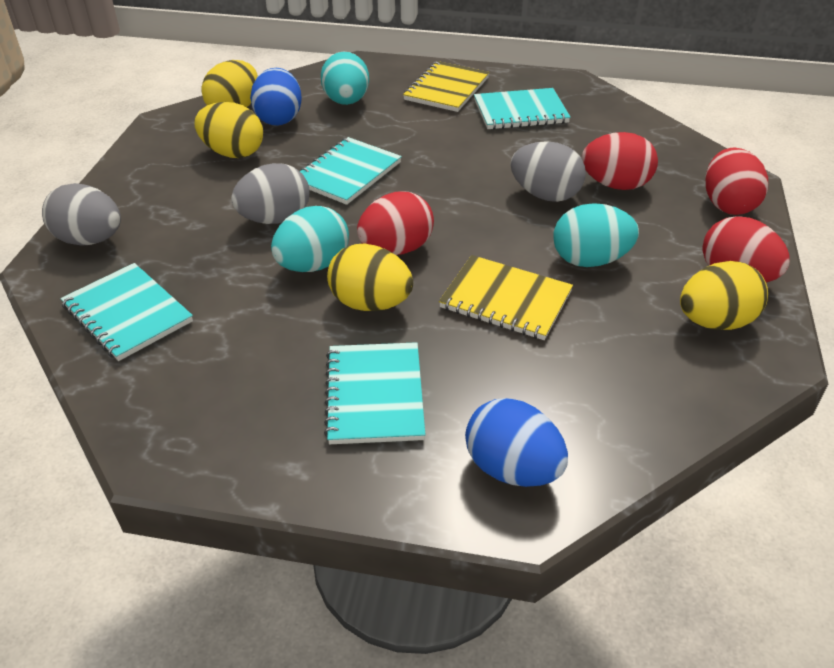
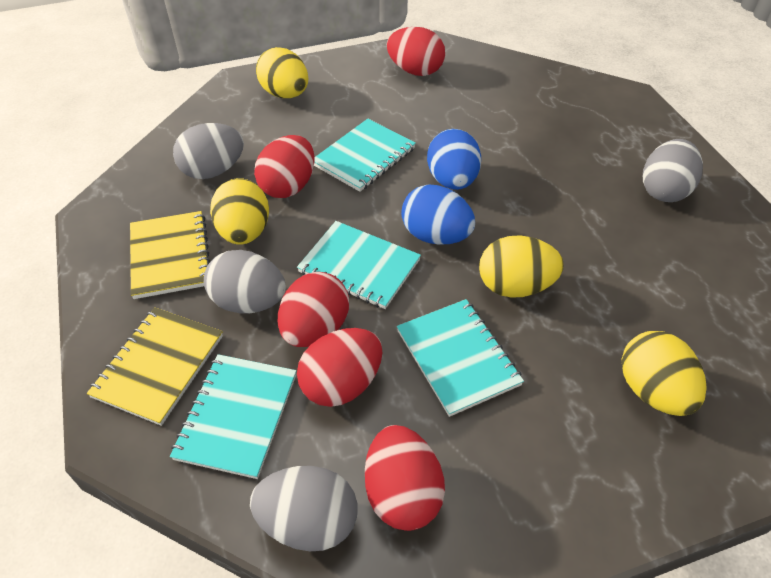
grey egg: [42,183,121,246] [231,163,310,224] [510,141,586,202] = 3 -> [173,123,244,179] [204,250,286,313] [250,466,358,551] [643,139,703,202] = 4
red egg: [357,192,434,255] [582,132,658,190] [702,216,790,283] [706,147,768,215] = 4 -> [254,135,314,198] [278,272,349,347] [297,328,383,407] [365,425,445,531] [387,27,445,76] = 5
turquoise egg: [271,206,349,272] [321,52,369,105] [554,203,639,267] = 3 -> none = 0

